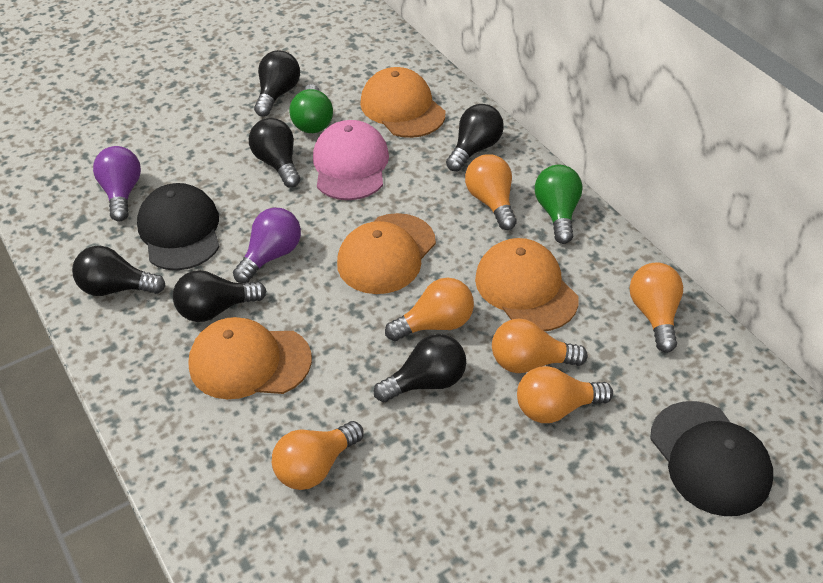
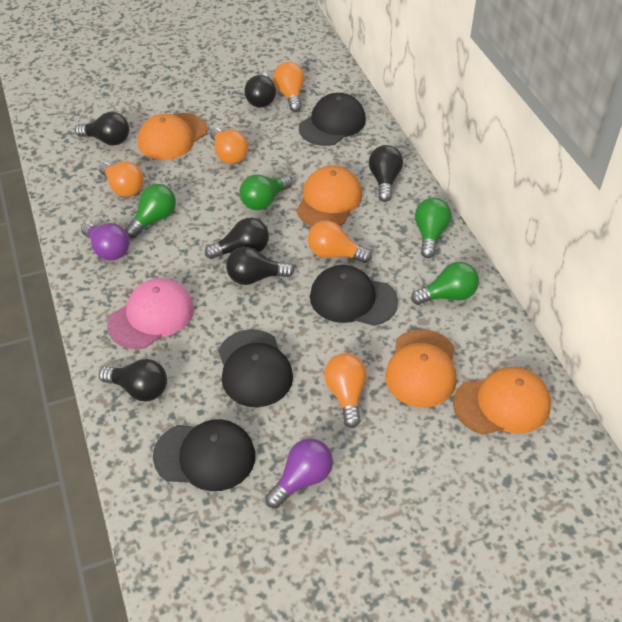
black cap: [137,183,220,270] [650,401,773,516] = 2 -> [153,419,255,491] [218,329,293,407] [299,93,366,146] [310,265,398,326] = 4
green light bulb: [290,84,333,133] [535,165,582,244] = 2 -> [125,184,176,238] [239,175,292,210] [411,262,479,305] [415,197,451,258] = 4
orange light bulb: [272,421,363,490] [385,278,474,341] [465,154,517,230] [492,318,588,373] [517,366,613,423] [629,263,683,352] = 6 -> [99,162,144,197] [210,128,248,164] [273,62,304,112] [308,220,372,263] [324,353,367,428] = 5

